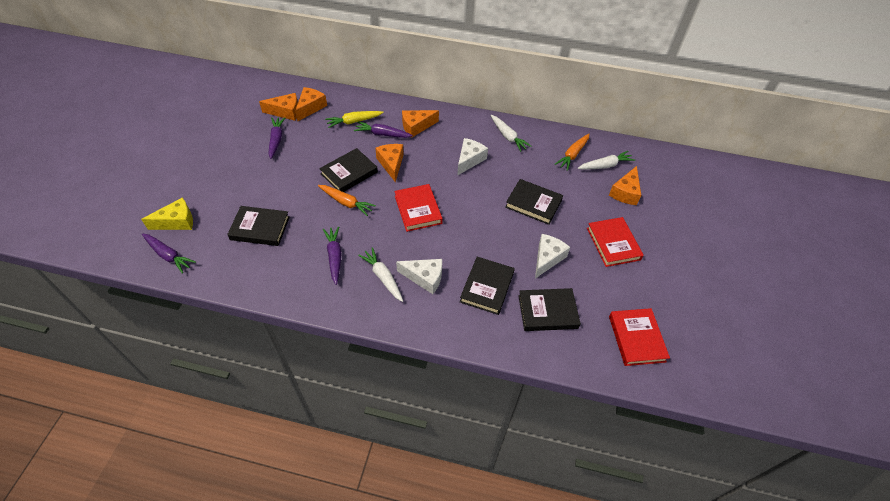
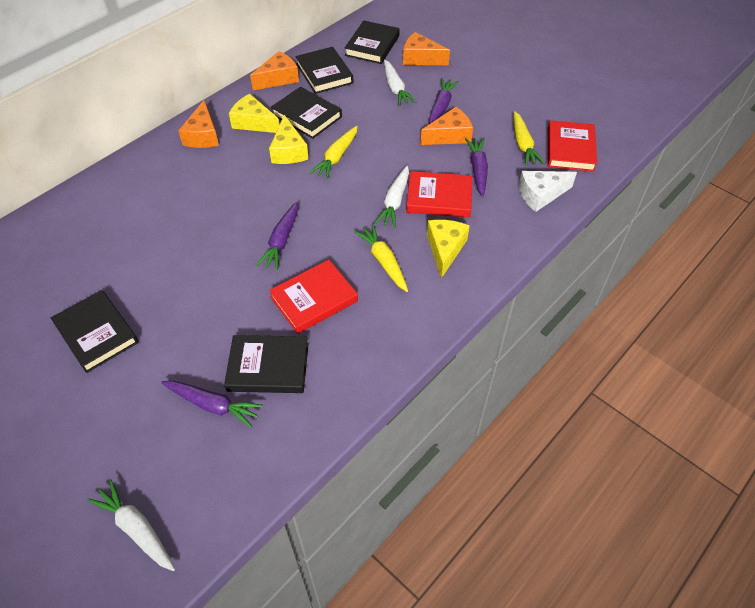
orange carrot: [318,185,376,216] [555,134,589,171] = 2 -> none = 0
orange cheese: [259,93,298,121] [295,87,327,121] [375,144,404,182] [402,110,439,138] [609,166,641,205] = 5 -> [178,100,219,148] [250,51,299,90] [403,32,450,65] [420,107,473,145] = 4
white cheese: [396,259,442,294] [457,138,488,176] [535,234,570,278] = 3 -> [518,171,577,212] = 1
yellow carrot: [325,111,384,128] = 1 -> [309,126,358,179] [354,224,408,292] [513,111,545,166] = 3
yellow cheese: [141,197,193,230] = 1 -> [229,94,279,133] [269,115,309,164] [427,220,470,278] = 3

